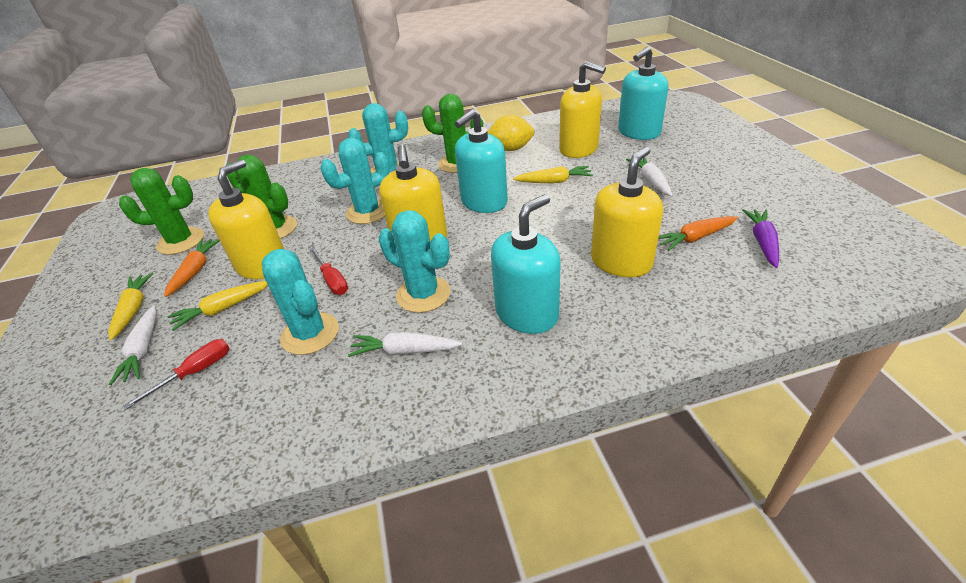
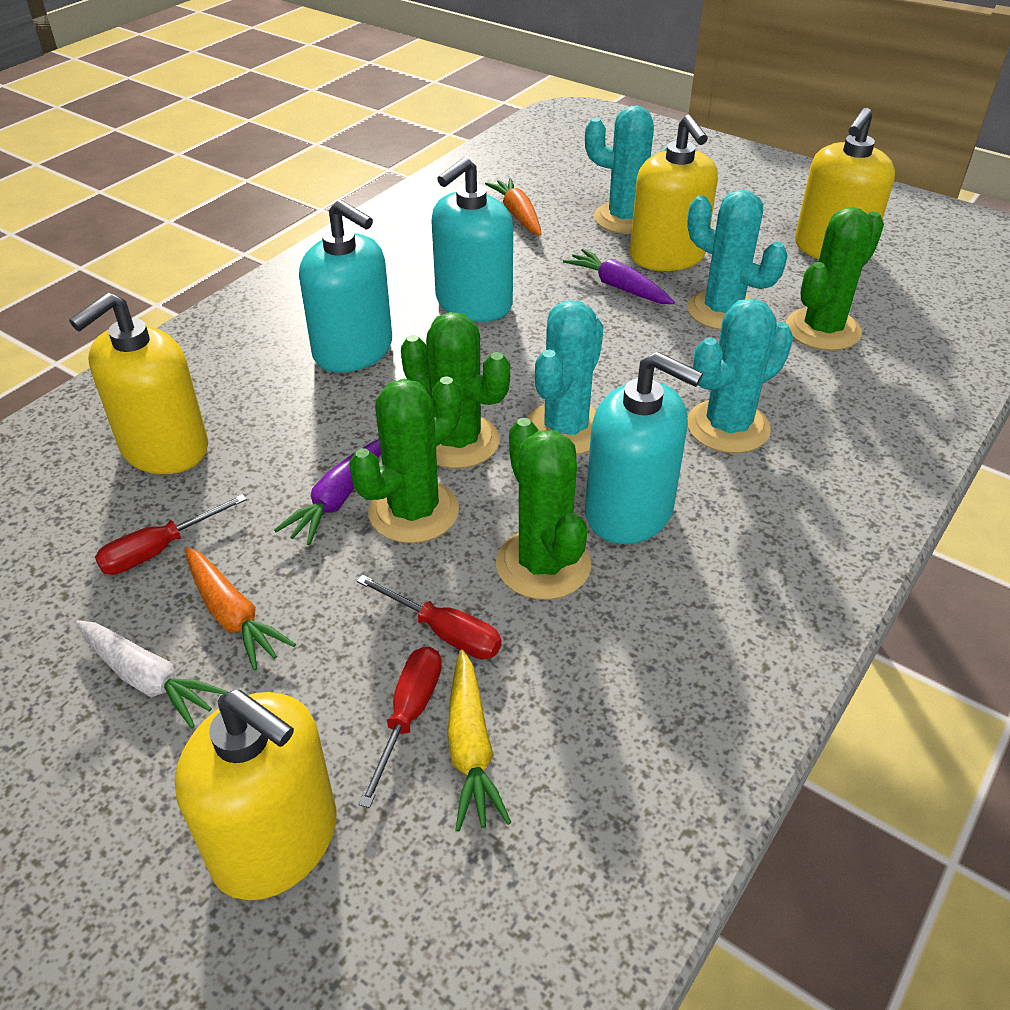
green cactus: [119,168,204,255] [227,155,297,239] [422,94,483,173] = 3 -> [349,376,461,543] [401,312,510,469] [496,418,591,600] [786,207,884,351] = 4
purple carrot: [742,209,779,268] = 1 -> [274,439,381,545] [563,249,675,304] = 2
red screwdriver: [123,339,229,409] [310,248,348,295] = 2 -> [95,494,247,575] [356,575,502,659] [358,647,442,808] = 3
white carrot: [109,306,157,385] [348,332,462,357] [626,157,672,196] = 3 -> [76,620,228,728] = 1
yellow carrot: [108,273,153,340] [167,281,268,331] [513,166,593,183] = 3 -> [447,649,512,831] = 1
yellow lemon: [487,115,535,151] = 1 -> none = 0

